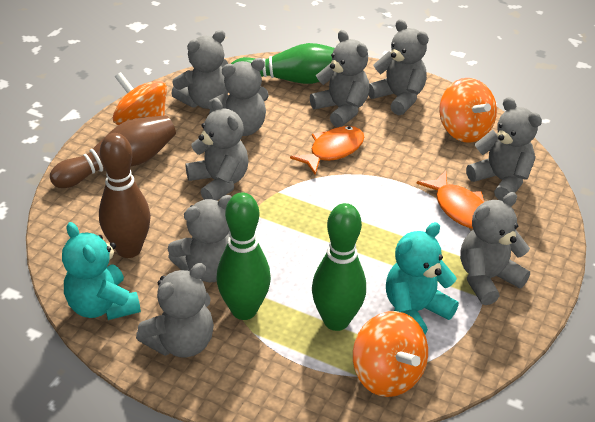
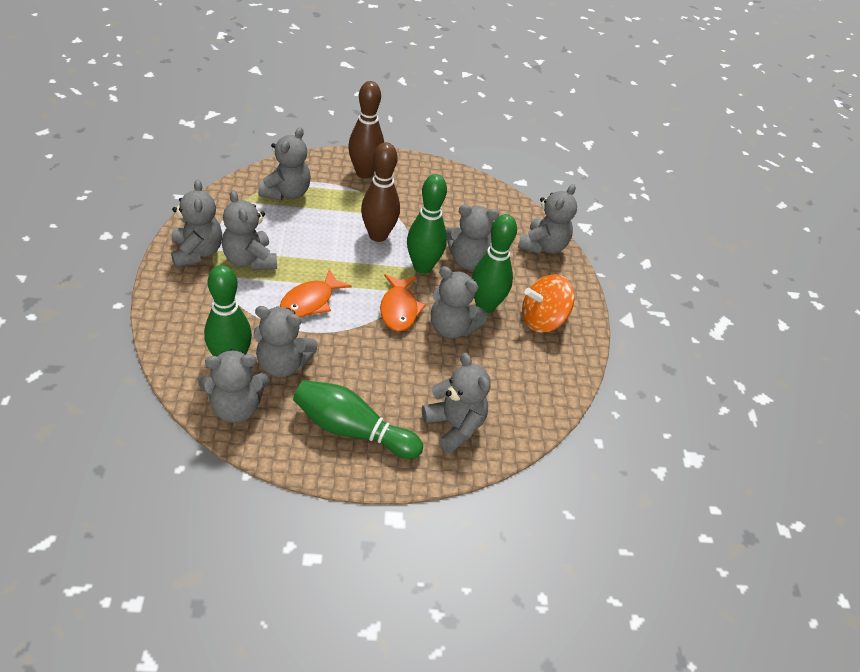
green bowling pin: [216,192,271,320] [231,43,335,84] [312,203,366,331] = 3 -> [204,265,252,356] [293,380,423,459] [407,174,447,274] [472,214,517,313] = 4
orange spinning top: [113,72,167,125] [353,311,428,397] [439,78,497,143] = 3 -> [522,274,575,332] = 1
turquoise teddy bear: [62,222,141,320] [386,222,459,334] = 2 -> none = 0

